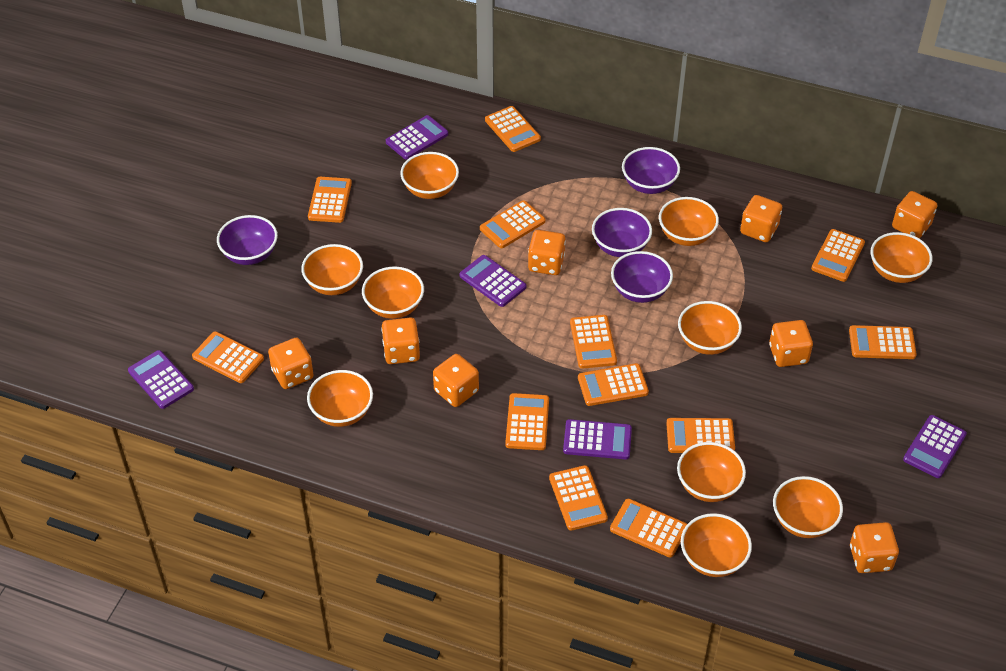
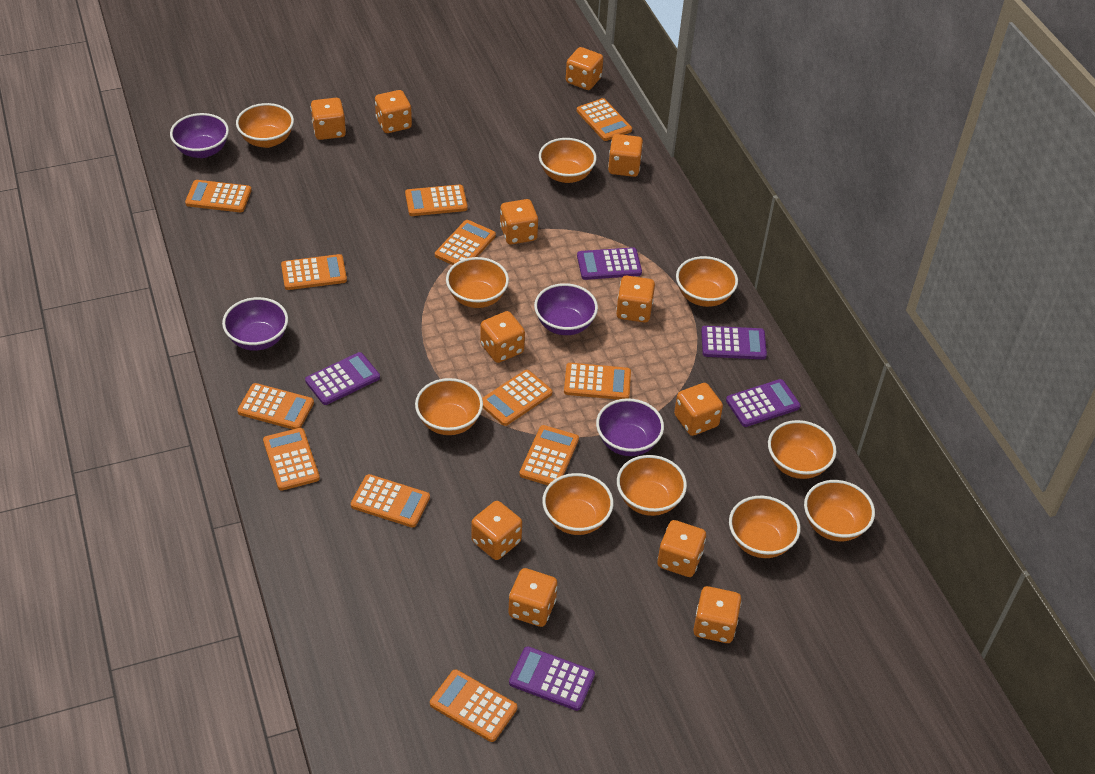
orange dice: [268,338,314,389] [381,317,420,364] [433,354,479,407] [528,230,566,275] [740,195,782,242] [769,320,813,367] [850,522,899,573] [892,191,937,239] = 8 -> [311,98,346,140] [375,90,412,133] [471,501,522,560] [480,311,525,363] [500,199,538,244] [508,568,557,627] [566,47,603,90] [608,134,643,177] [616,276,655,323] [657,520,706,577] [674,383,723,436] [693,586,741,643] = 12

